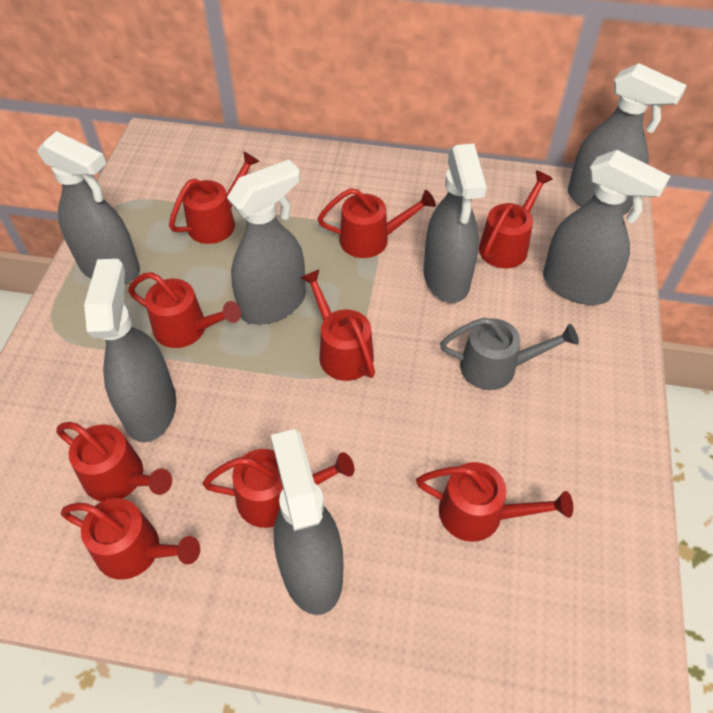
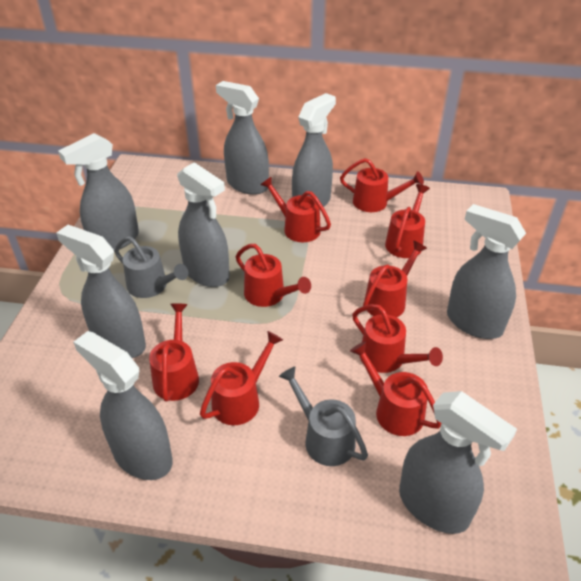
grey spray bottle: [38,131,140,284] [84,259,176,443] [227,160,306,325] [271,429,344,615] [424,144,487,303] [543,150,670,305] [568,63,687,215] = 7 -> [56,225,146,358] [58,133,139,251] [73,331,173,480] [177,162,230,287] [216,81,269,195] [292,93,336,207] [399,391,517,534] [447,204,526,339] = 8
grey watering can: [440,318,579,390] = 1 -> [114,236,188,298] [279,366,368,466] = 2

